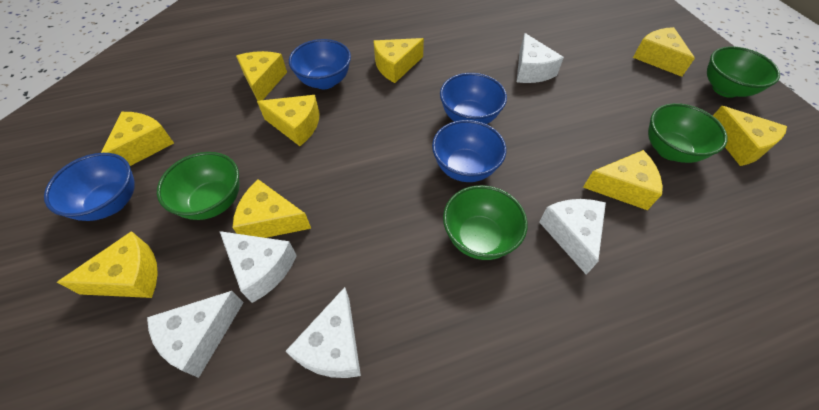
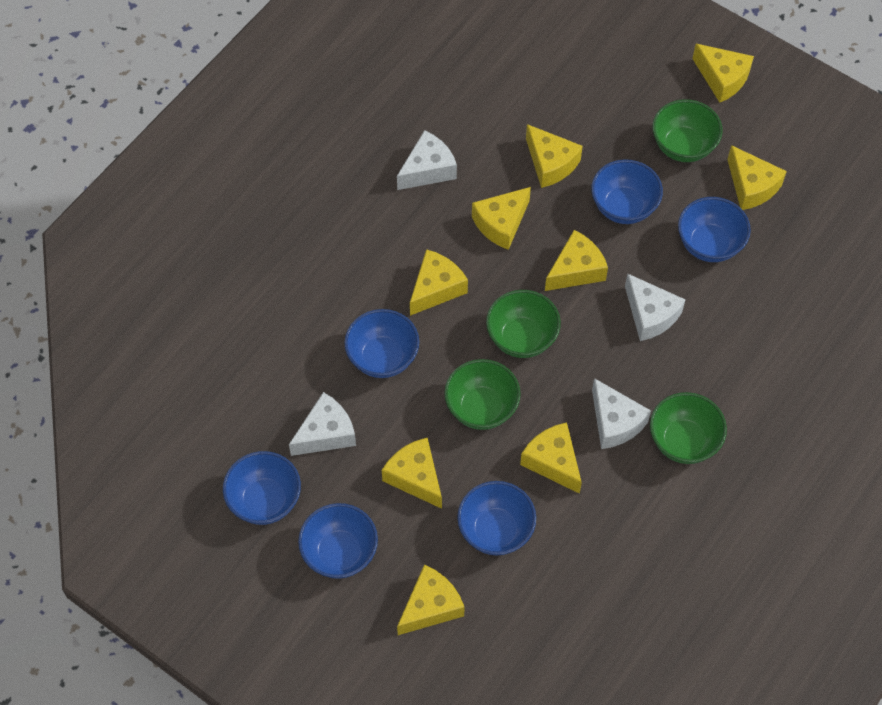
blue bowl: [44,153,135,221] [289,39,351,89] [432,120,506,182] [440,73,507,124] = 4 -> [223,451,301,525] [298,503,378,579] [344,309,419,378] [457,481,536,556] [591,159,663,224] [678,197,751,262] = 6
white cheese: [147,291,244,378] [220,231,297,303] [285,287,361,378] [517,33,564,83] [539,199,606,275] = 5 -> [289,392,356,456] [397,130,457,190] [592,378,651,449] [625,273,685,341] = 4

